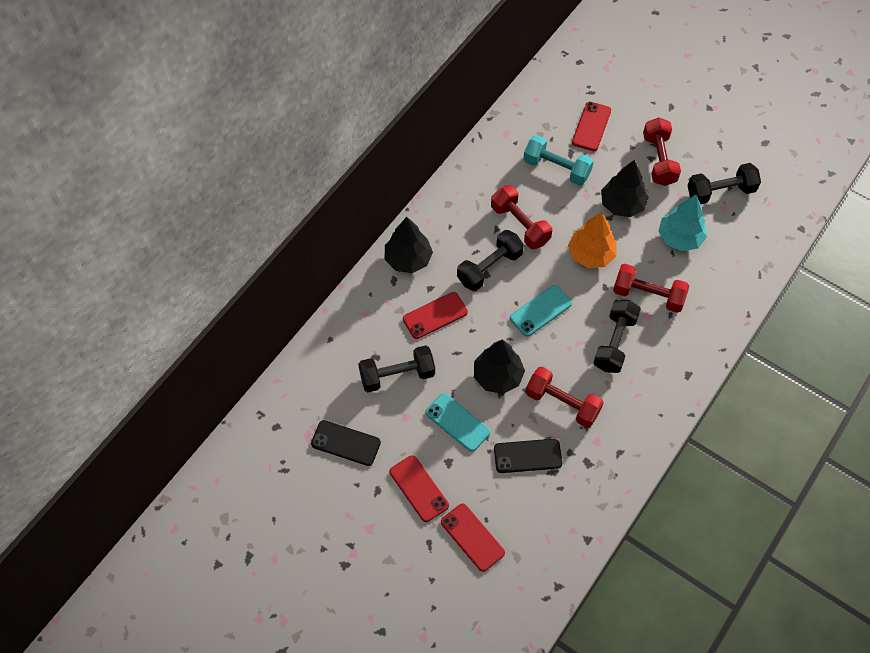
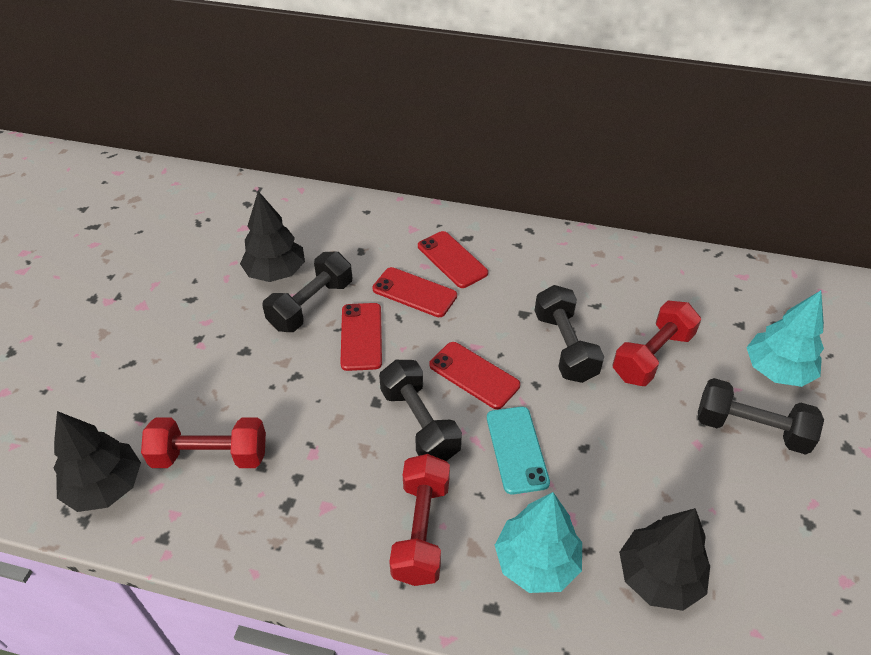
black phone: [311,420,381,466] [494,439,562,473] = 2 -> none = 0
orange tree: [568,212,616,268] = 1 -> none = 0
red dumbbell: [491,185,552,249] [526,367,604,428] [613,264,689,313] [643,117,681,186] = 4 -> [141,417,266,468] [389,454,450,586] [613,301,701,386] = 3
turquoise dumbbell: [523,135,594,185] = 1 -> none = 0
turquoise phone: [425,393,490,452] [510,285,572,337] = 2 -> [487,407,550,494] = 1
turquoise tree: [658,195,707,251] = 1 -> [495,492,582,593] [746,290,824,387] = 2

